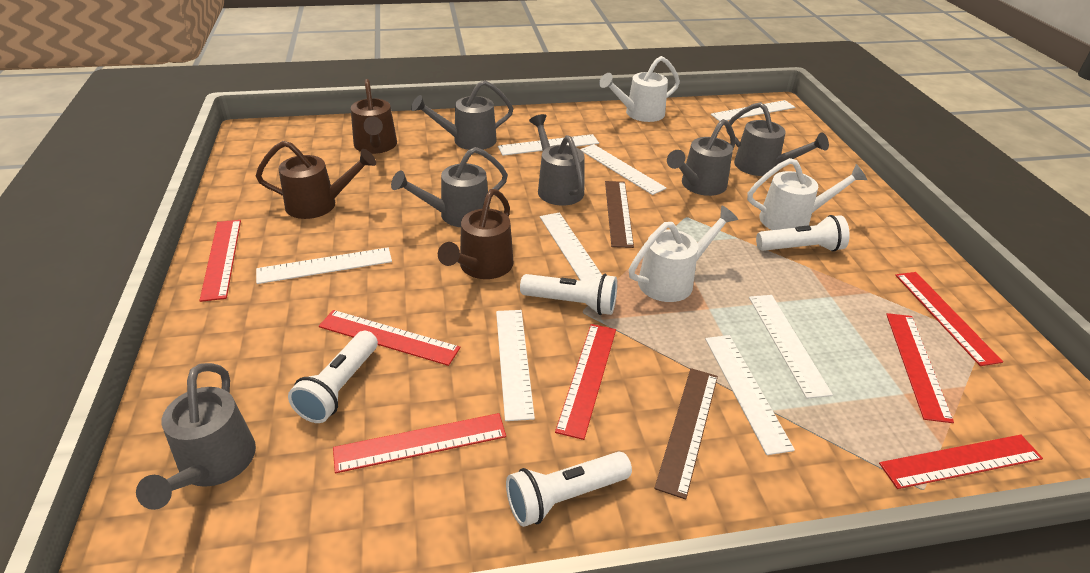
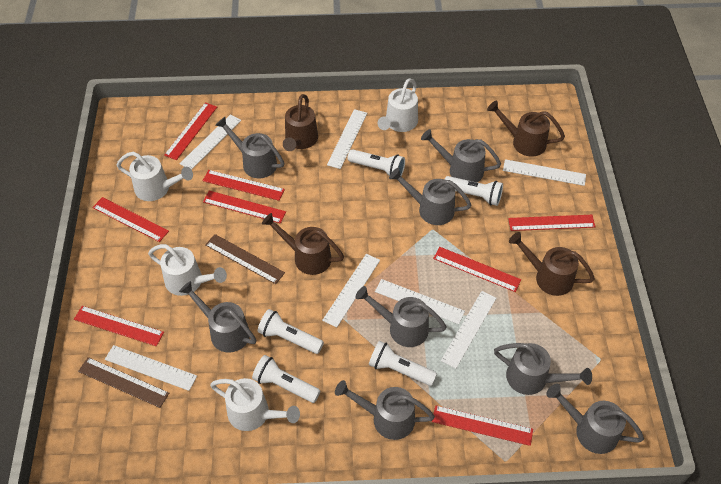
brown watering can: [256,141,376,219] [351,79,397,154] [438,189,514,279] = 3 -> [262,213,344,275] [283,94,318,151] [487,100,565,157] [509,232,595,296] = 4
grey watering can: [136,363,256,510] [391,147,508,227] [411,80,514,150] [529,114,585,206] [667,119,736,196] [726,102,829,176] = 6 -> [179,281,257,353] [215,117,284,178] [335,380,435,440] [355,286,447,347] [389,168,471,225] [421,129,501,182] [494,343,592,395] [547,384,644,454] = 8
red ruler: [199,220,241,302] [319,310,460,366] [333,413,506,473] [555,324,616,440] [879,435,1043,489] [886,313,954,423] [895,272,1003,366] = 7 -> [74,306,164,346] [92,197,169,242] [164,102,217,160] [203,170,285,201] [203,191,286,224] [432,406,533,446] [433,247,521,292] [508,215,596,231] = 8
white flashlight: [288,331,378,423] [506,451,632,527] [520,274,617,315] [756,215,850,252] = 4 -> [252,355,320,403] [258,309,324,354] [348,149,405,176] [369,341,437,386] [444,176,503,206] = 5
white ruler: [256,248,392,284] [496,310,535,421] [498,134,599,156] [540,212,602,281] [580,144,667,195] [705,335,795,455] [711,100,795,122] [749,295,833,399] = 8 -> [105,345,197,391] [180,114,241,170] [322,254,380,328] [327,109,367,169] [375,279,465,324] [441,291,496,369] [503,159,586,186] = 7
white watering can: [599,56,680,122] [629,206,738,302] [747,158,867,230] = 3 -> [117,152,193,201] [148,244,227,296] [210,378,300,431] [378,78,418,132] = 4

